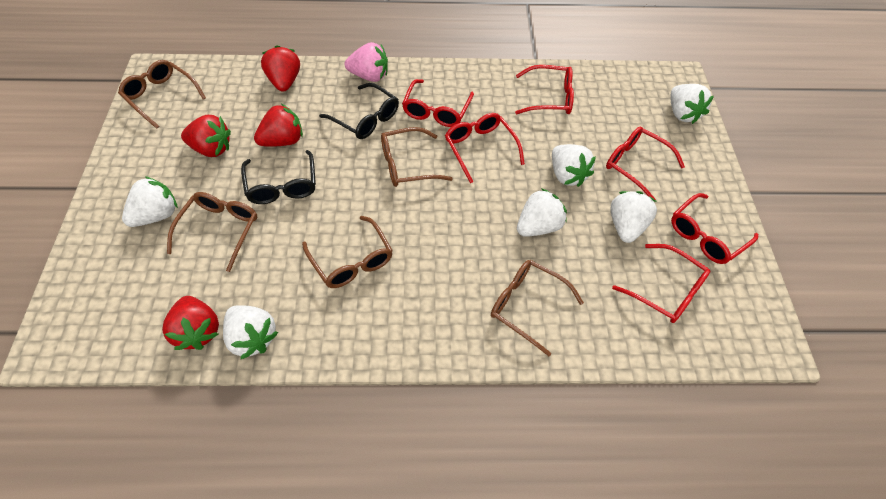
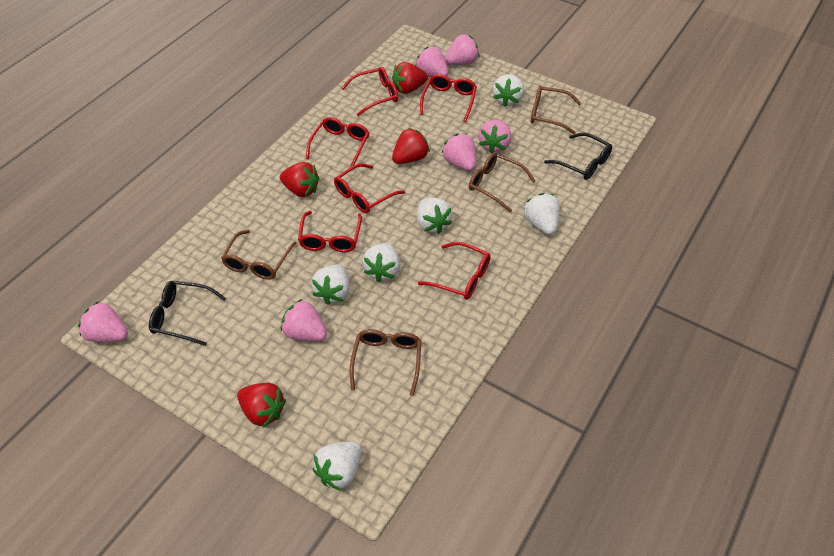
brown glasses: [118,60,206,129] [167,192,257,272] [302,216,393,288] [381,127,453,187] [491,260,584,356] = 5 -> [221,230,297,280] [350,329,421,396] [469,153,535,212] [531,86,582,134] = 4
pink strawberry: [345,42,388,82] = 1 -> [78,301,128,342] [281,299,327,341] [415,46,448,77] [442,133,476,171] [445,34,479,65] [478,120,511,154] = 6

